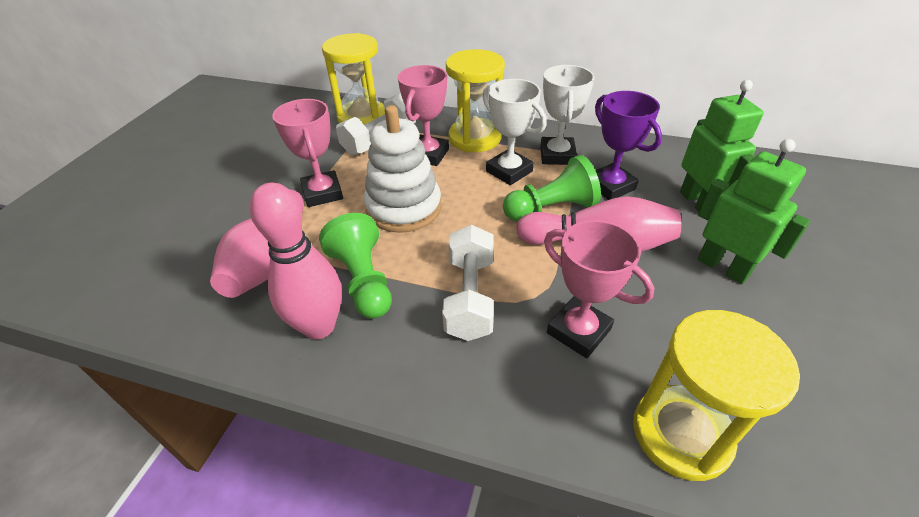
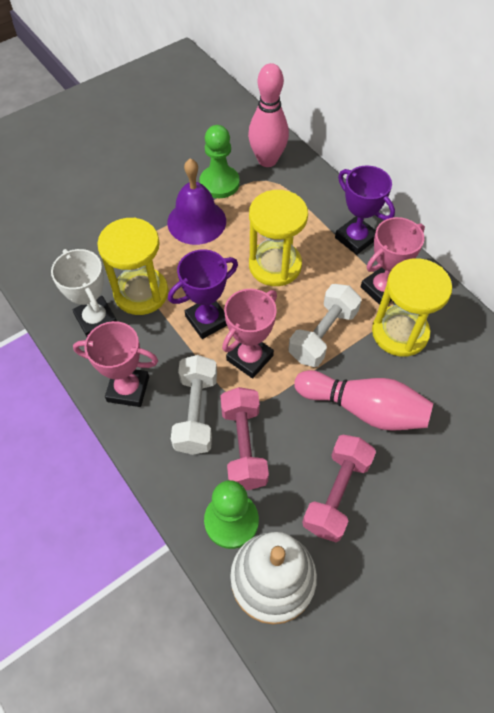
green robot: [680,80,764,212] [697,139,810,284] = 2 -> none = 0
pink bowling pin: [210,189,304,298] [250,183,342,339] [516,196,681,252] = 3 -> [248,63,289,167] [294,370,433,431] = 2
pink dumbbell: none = 0 -> [220,387,269,490] [302,435,376,542] = 2
purple bell: none = 0 -> [167,158,226,245] = 1
purple trophy: [595,91,662,200] = 1 -> [168,249,238,339] [335,165,395,255] = 2
white trophy: [483,79,547,185] [540,65,594,165] = 2 -> [51,249,117,337] = 1

